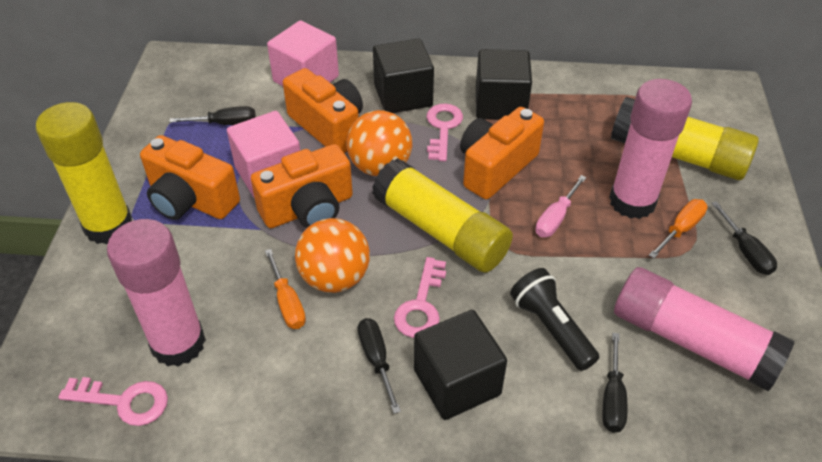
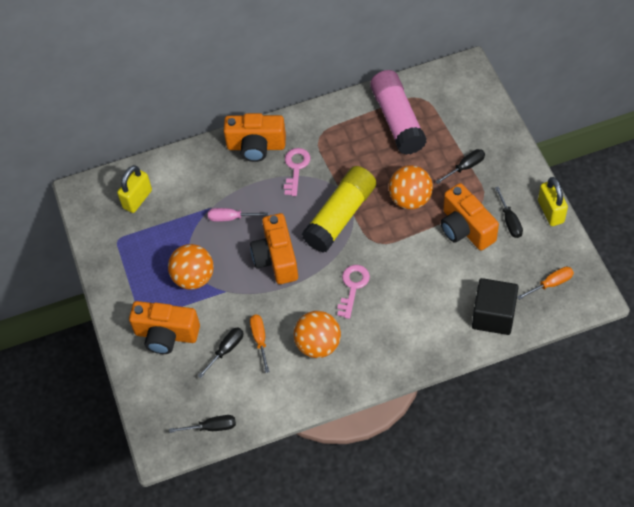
black cube: [373,38,434,113] [414,310,507,420] [476,49,532,120] = 3 -> [472,278,519,335] = 1
black flashlight: [510,268,599,371] = 1 -> none = 0
orange ball: [295,218,370,293] [347,110,412,176] = 2 -> [168,244,214,290] [293,311,341,358] [388,165,433,209] = 3
pink cube: [227,111,300,197] [267,20,339,86] = 2 -> none = 0
pink glue stick: [107,219,206,366] [609,79,692,219] [614,267,795,391] = 3 -> [370,70,427,155] = 1
pink key: [58,377,168,426] [394,257,446,338] [426,104,463,161] = 3 -> [284,148,310,196] [337,265,370,319] = 2
yellow glue stick: [36,102,132,244] [372,158,513,273] [611,97,759,180] = 3 -> [302,166,376,252] = 1
yellow padlock: none = 0 -> [117,165,152,213] [538,177,568,226] = 2

